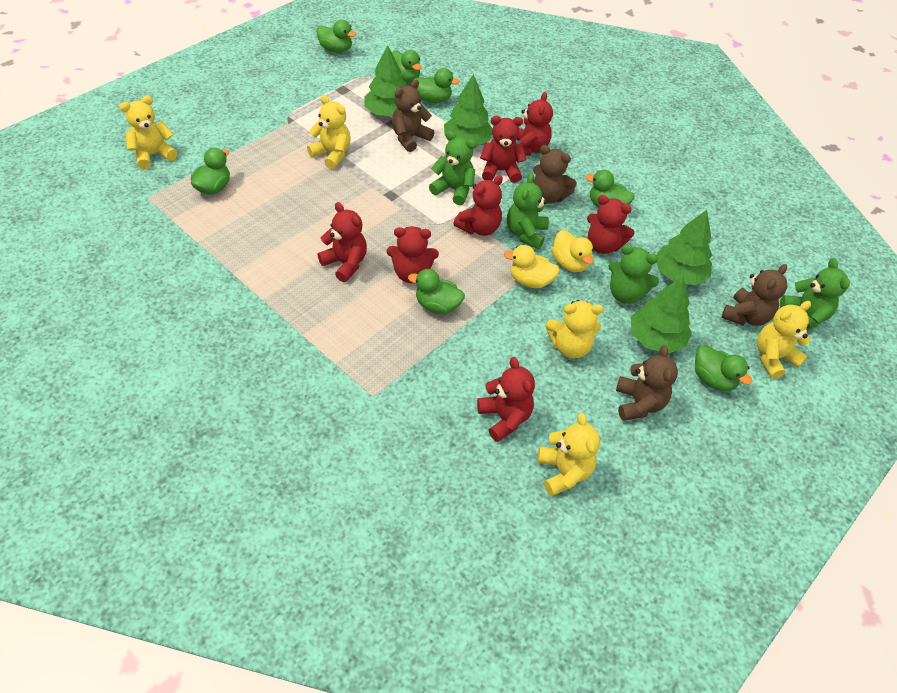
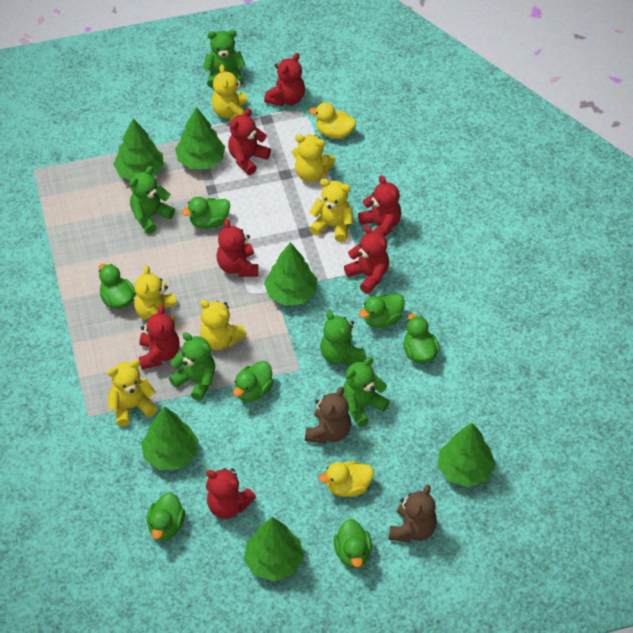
brown teddy bear: [392,80,435,152] [533,145,577,204] [616,345,678,421] [721,264,787,326] = 4 -> [305,387,351,444] [389,485,437,543] = 2
green teddy bear: [429,131,476,205] [507,173,549,249] [608,245,659,304] [780,258,850,330] = 4 -> [129,166,175,234] [169,332,215,401] [203,30,245,88] [320,311,366,366] [343,357,390,427] = 5
green tree: [365,45,406,117] [444,74,492,146] [631,276,692,353] [656,210,712,285] = 4 -> [113,119,164,180] [141,406,199,470] [175,107,225,169] [244,517,304,581] [264,242,317,306] [438,423,496,487] = 6
yellow teddy bear: [119,95,177,170] [307,95,351,169] [538,413,600,496] [546,300,604,358] [757,301,811,379] = 5 -> [107,360,157,426] [134,265,176,325] [200,300,247,350] [212,64,248,121] [292,135,335,182] [309,179,353,242] = 6

